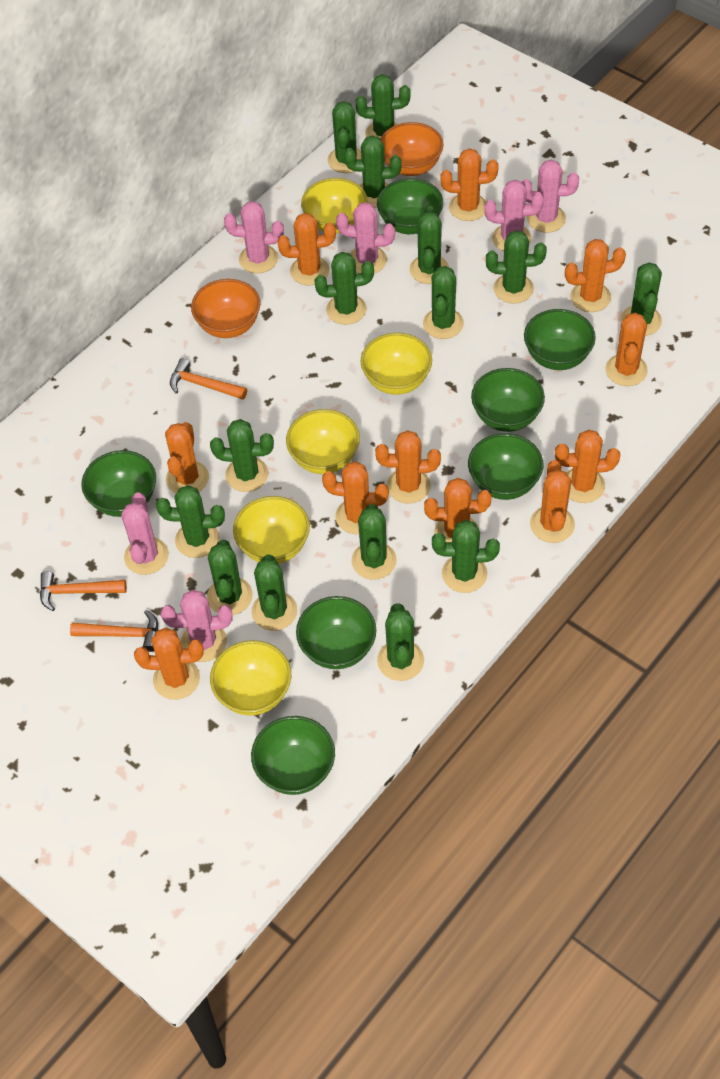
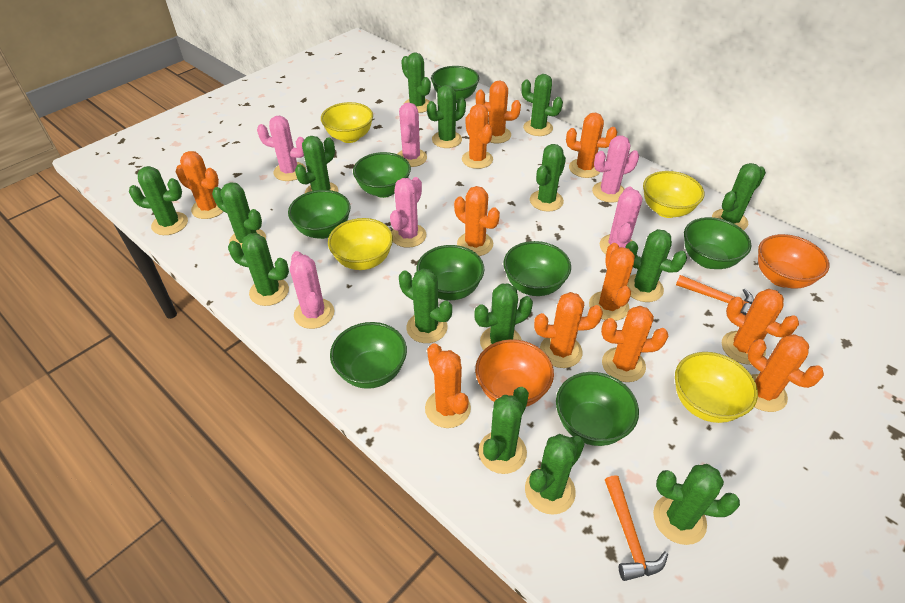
green bowl: [81,450,156,517] [251,716,335,795] [296,596,376,669] [377,179,443,234] [468,433,543,500] [471,368,545,432] [524,309,596,370] = 7 -> [288,190,351,239] [330,322,407,389] [353,152,411,198] [417,245,484,300] [431,66,479,103] [503,241,571,296] [556,372,639,446] [684,217,751,269] = 8
orange hammer: [40,571,127,611] [70,610,158,652] [170,358,247,400] = 3 -> [605,475,668,581] [676,275,754,315] = 2
yellow bowl: [210,640,291,716] [233,496,310,564] [286,409,360,474] [301,178,367,233] [361,333,432,395] = 5 -> [321,102,373,143] [328,218,393,270] [643,171,705,218] [675,352,758,423] = 4

